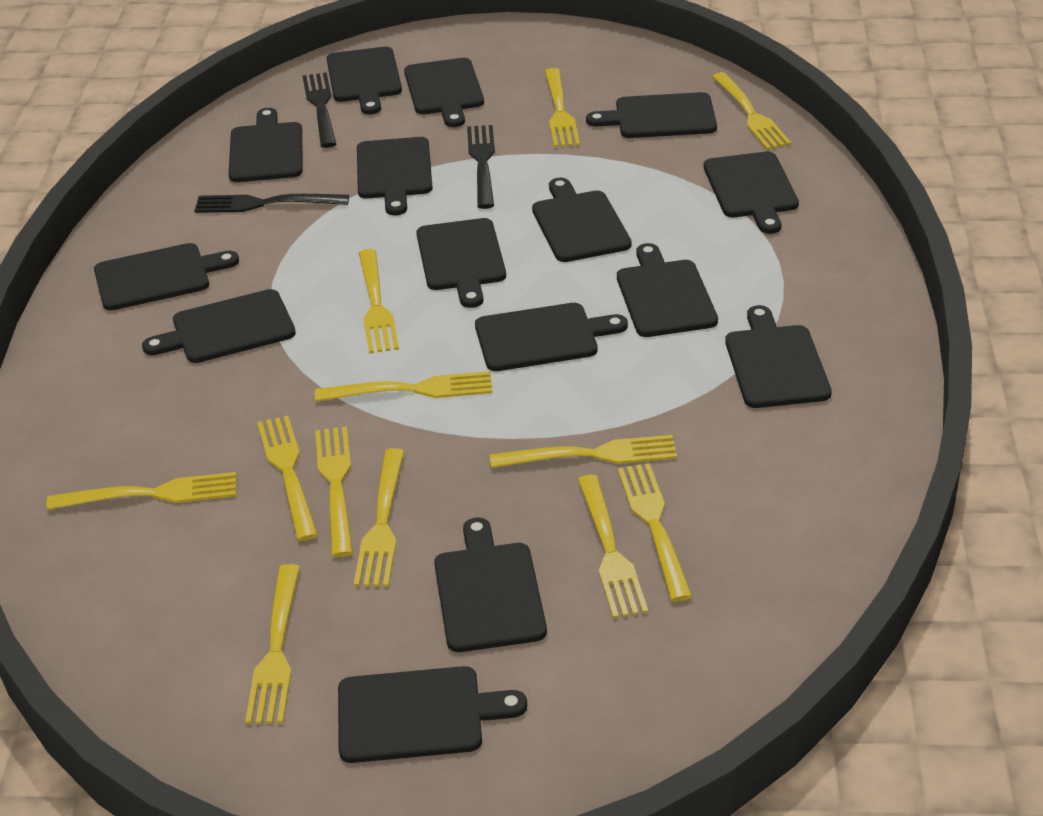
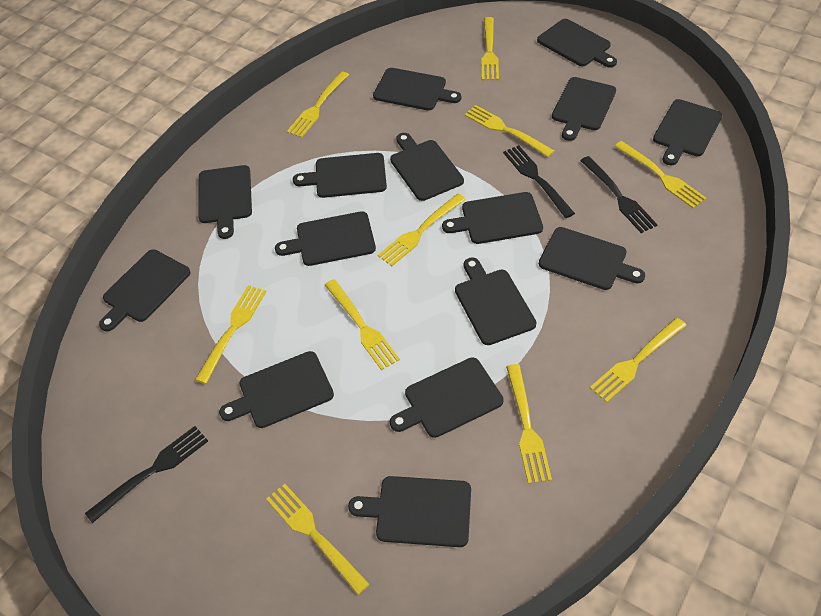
yellow fork: [46,472,236,510] [245,564,300,724] [257,416,318,541] [315,371,492,402] [315,426,353,557] [354,448,404,587] [359,249,399,354] [490,435,677,468] [545,68,580,148] [578,475,648,619] [618,463,692,601] [712,72,791,150] = 12 -> [195,285,267,384] [266,484,370,595] [287,71,349,138] [325,279,400,370] [378,194,466,266] [465,105,554,157] [481,17,499,80] [506,364,552,484] [590,318,687,403] [614,141,706,208] = 10

